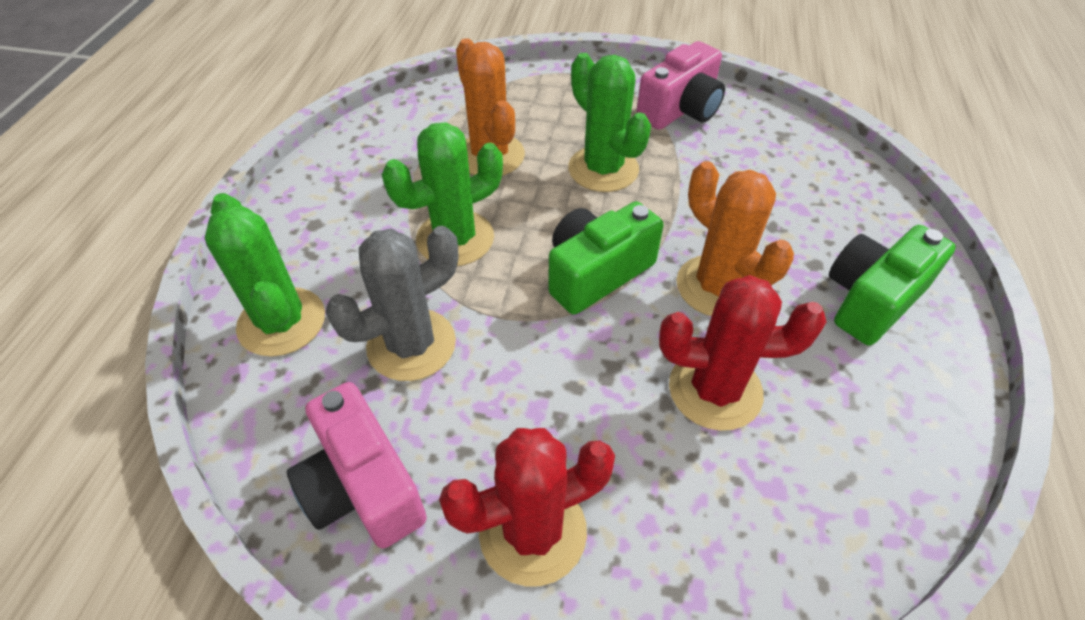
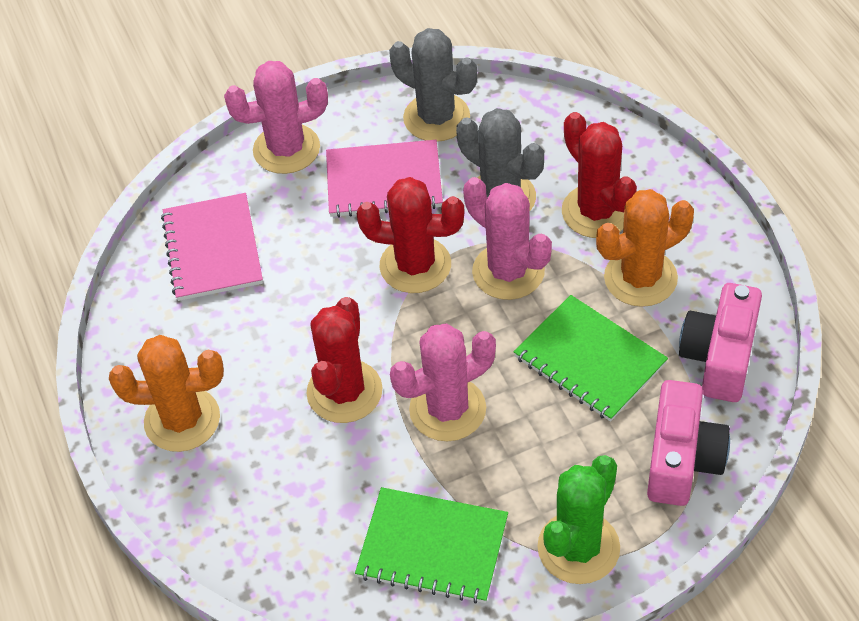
green cactus: [205,193,325,357] [382,122,503,266] [568,53,651,192] = 3 -> [537,455,620,584] = 1
green camera: [548,201,664,315] [829,225,956,345] = 2 -> none = 0
green notebook: none = 0 -> [355,487,508,604] [513,295,668,422] = 2
grey cactus: [326,226,458,381] = 1 -> [389,28,477,142] [456,108,544,211] = 2
pink cactus: none = 0 -> [224,61,328,174] [390,323,496,441] [463,177,552,300] = 3
pink notebook: none = 0 -> [161,193,263,301] [326,140,443,218] = 2
red cactus: [439,428,615,586] [659,275,827,431] = 2 -> [306,297,383,423] [357,177,464,293] [562,112,637,238] = 3

